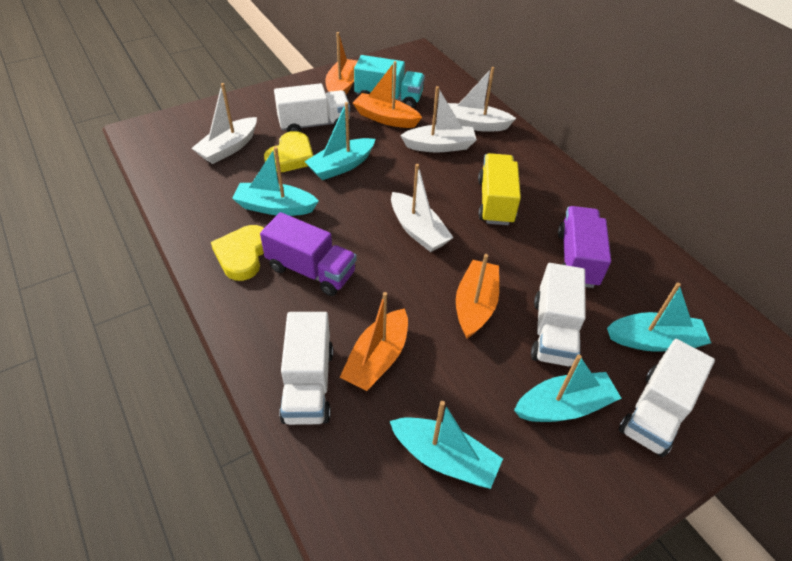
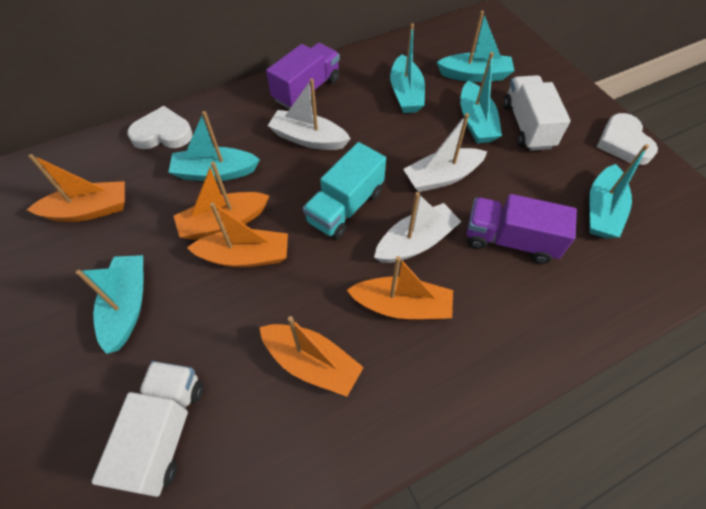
orange boat: [325,32,358,95] [340,292,408,391] [353,61,422,128] [456,254,499,338] = 4 -> [27,154,125,222] [174,162,269,240] [187,202,288,268] [259,316,364,397] [347,256,453,319] = 5
turquoise boat: [232,147,319,216] [304,102,375,180] [390,401,503,489] [514,354,622,422] [607,283,711,351] = 5 -> [76,255,143,354] [168,111,260,181] [390,23,425,113] [437,11,515,82] [460,52,502,144] [589,144,649,238] = 6
white boat: [192,83,257,164] [391,164,454,252] [400,86,477,152] [448,67,516,132] = 4 -> [268,78,351,150] [374,192,462,263] [403,113,487,192] = 3
white heart: none = 0 -> [127,106,193,149] [597,113,658,165] = 2
white truck: [274,83,350,132] [279,312,333,425] [531,263,586,367] [619,339,715,457] = 4 -> [92,361,203,497] [503,75,571,151] = 2
yellow heart: [211,225,264,281] [264,131,313,172] = 2 -> none = 0
yellow truck: [478,153,521,225] = 1 -> none = 0

